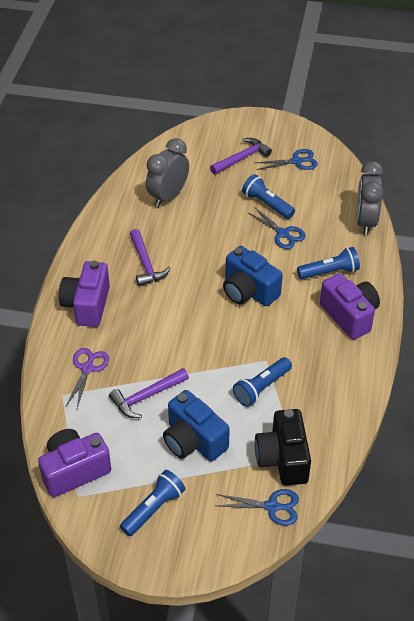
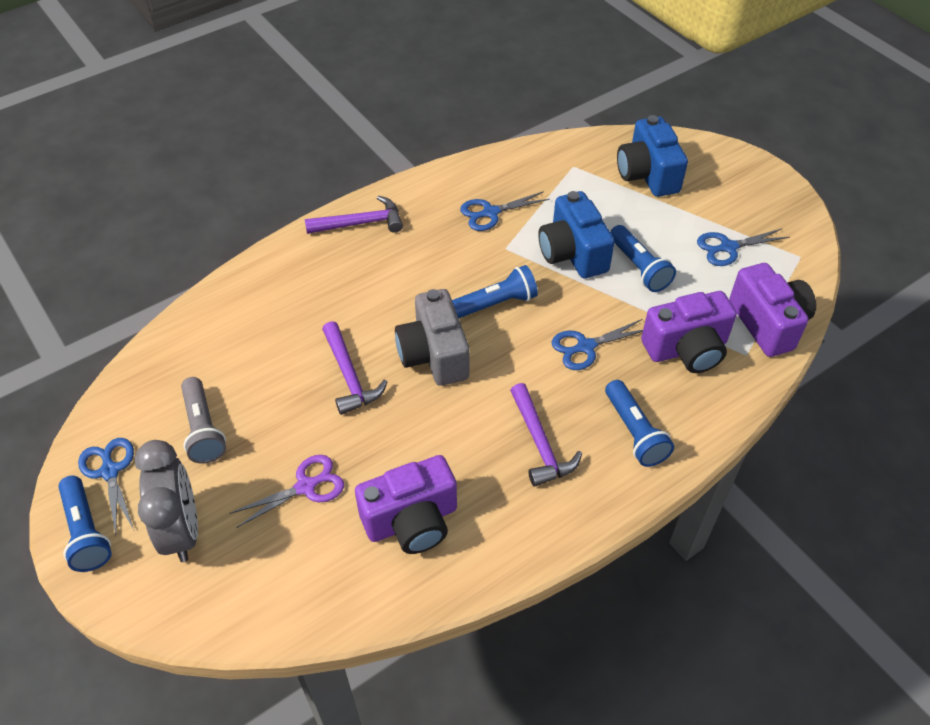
black camera: [255,409,311,486] = 1 -> none = 0
blue scissors: [216,489,299,526] [247,207,306,249] [255,149,318,170] = 3 -> [78,438,134,536] [460,191,550,231] [551,319,643,370] [697,228,790,266] = 4
grey camera: none = 0 -> [395,289,470,386] = 1
grey clock: [146,138,189,207] [356,161,384,235] = 2 -> [135,440,198,562] = 1
grey flashlight: none = 0 -> [181,377,226,464] = 1

